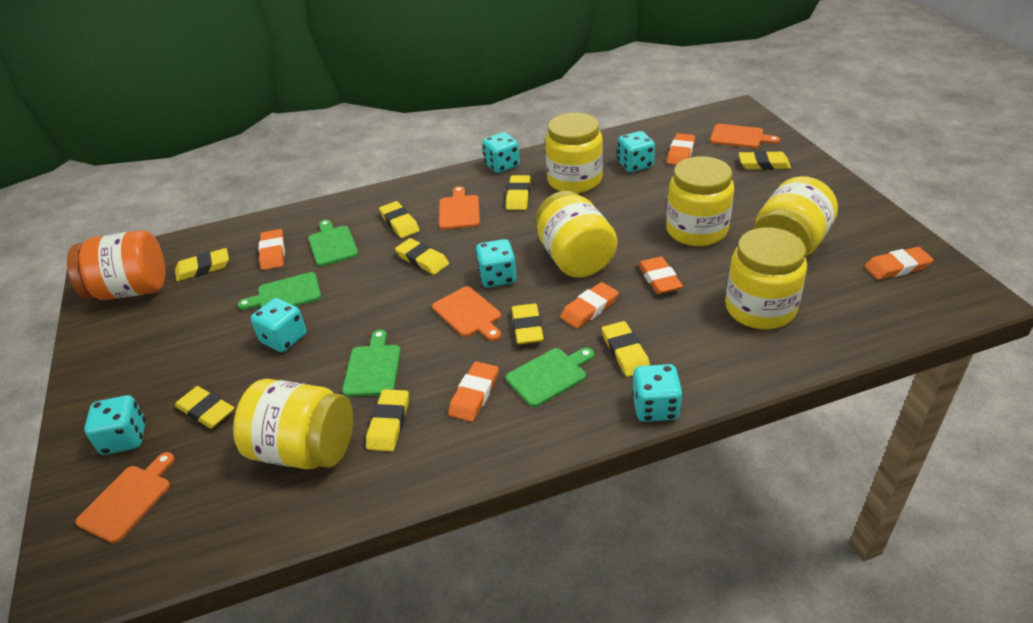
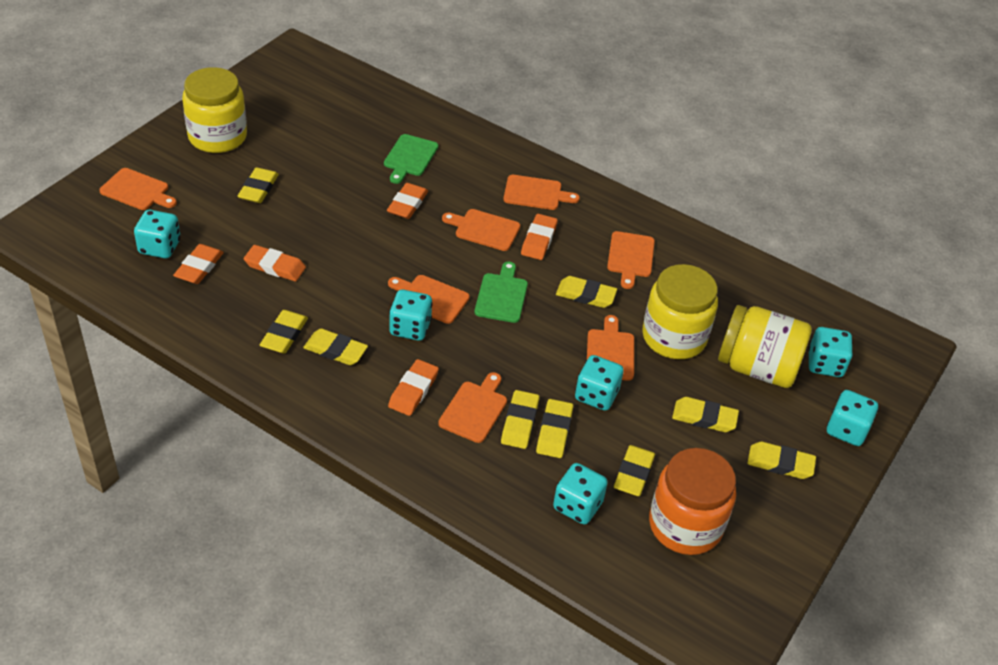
green cutting board: [238,272,321,310] [308,220,358,266] [342,330,401,397] [506,348,594,407] = 4 -> [384,134,438,184] [474,262,528,323] = 2
orange cutting board: [75,452,175,543] [432,286,501,341] [439,186,480,230] [710,124,780,148] = 4 -> [99,168,177,210] [388,275,470,324] [438,372,507,443] [442,209,520,251] [503,175,580,210] [587,315,634,381] [607,231,655,289] = 7
orange eraser: [259,229,285,270] [448,361,499,422] [560,282,619,329] [638,256,683,294] [667,133,695,165] [865,247,934,280] = 6 -> [173,244,224,284] [244,245,306,281] [387,183,428,219] [388,359,439,416] [521,214,558,260] = 5
yellow jar: [233,379,353,469] [535,191,617,278] [545,113,603,193] [666,156,734,246] [725,227,807,329] [753,176,838,257] = 6 -> [182,67,247,153] [642,264,718,359] [718,305,812,388] = 3

